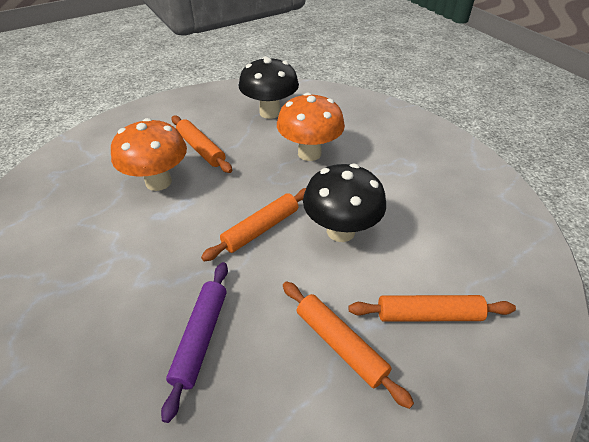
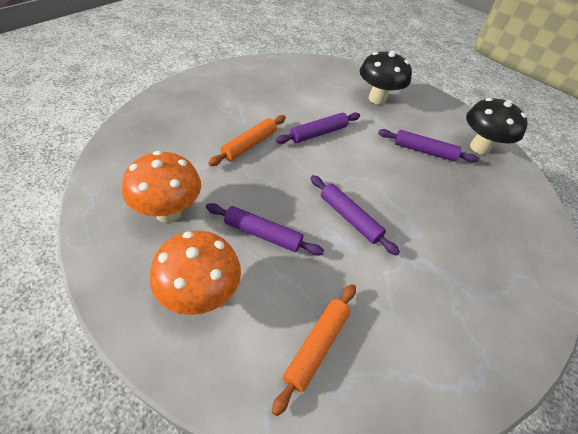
orange rolling pin: [172,116,232,173] [201,188,306,261] [283,281,414,409] [348,295,516,322] = 4 -> [208,115,286,166] [272,284,356,416] = 2
purple rolling pin: [161,262,228,423] = 1 -> [206,203,324,256] [276,112,360,144] [310,175,400,256] [378,129,479,163] = 4

